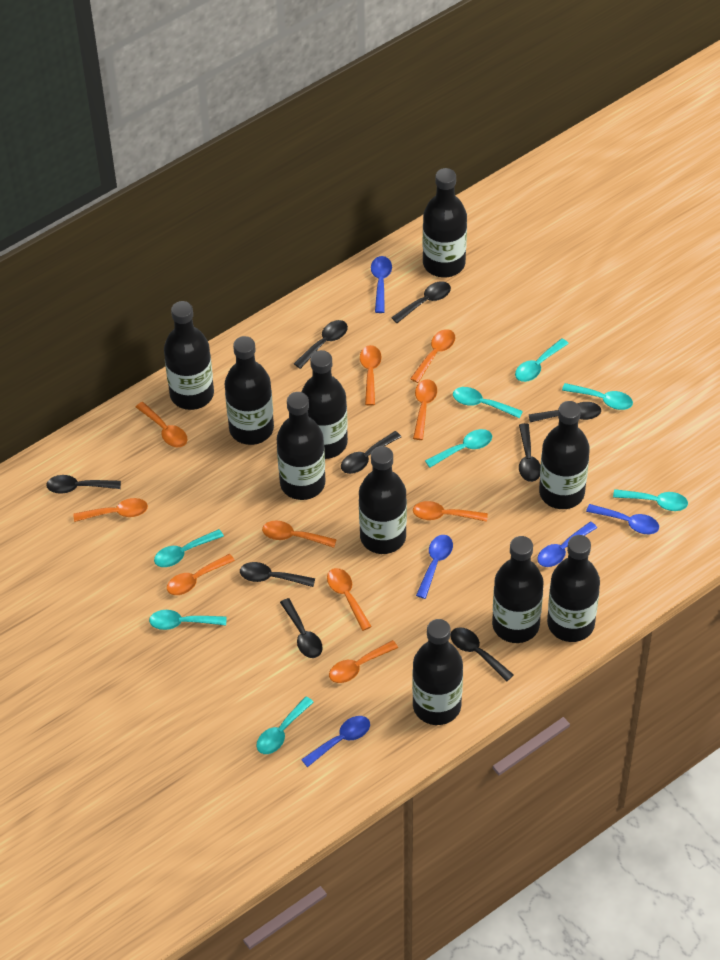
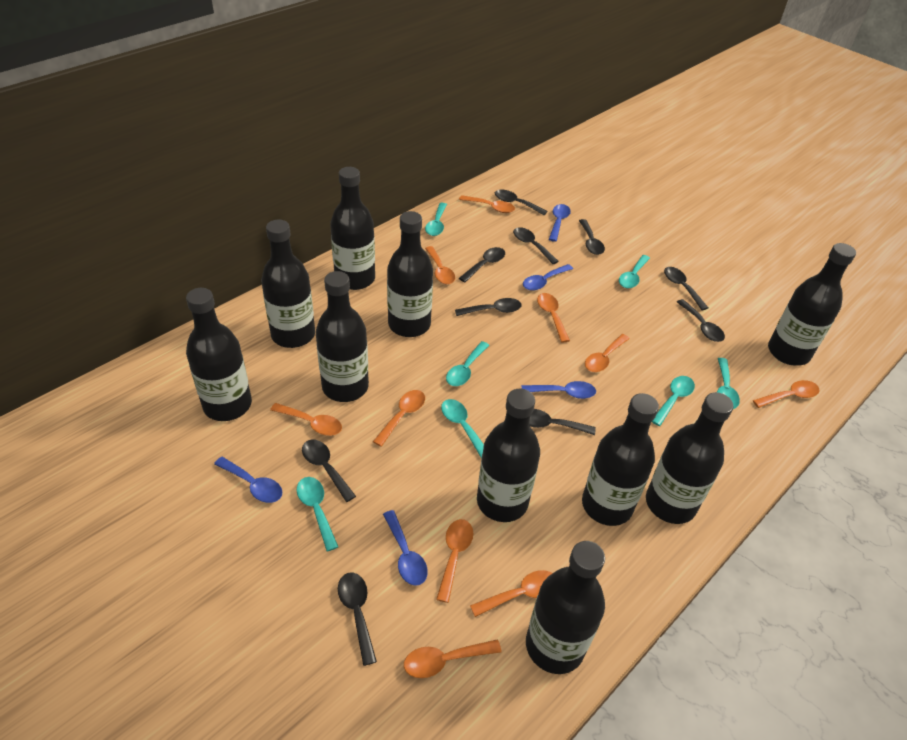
black spoon: [46,475,121,494] [240,562,315,587] [280,598,323,658] [294,320,348,369] [341,431,401,474] [391,281,451,323] [450,627,514,681] [519,423,541,482] [529,402,601,422] = 9 -> [302,440,356,502] [338,572,377,666] [455,298,522,316] [459,247,505,282] [495,190,547,215] [513,227,559,264] [529,409,596,435] [579,219,605,255] [664,267,708,310] [677,299,725,342] = 10
turquoise spoon: [149,610,226,630] [154,529,224,567] [257,697,314,754] [425,429,492,468] [453,387,523,419] [515,338,569,382] [562,383,633,410] [613,489,688,511] = 8 -> [297,477,338,551] [425,203,447,236] [441,399,484,458] [446,341,489,386] [619,255,650,288] [651,376,695,426] [717,358,740,409] = 7

